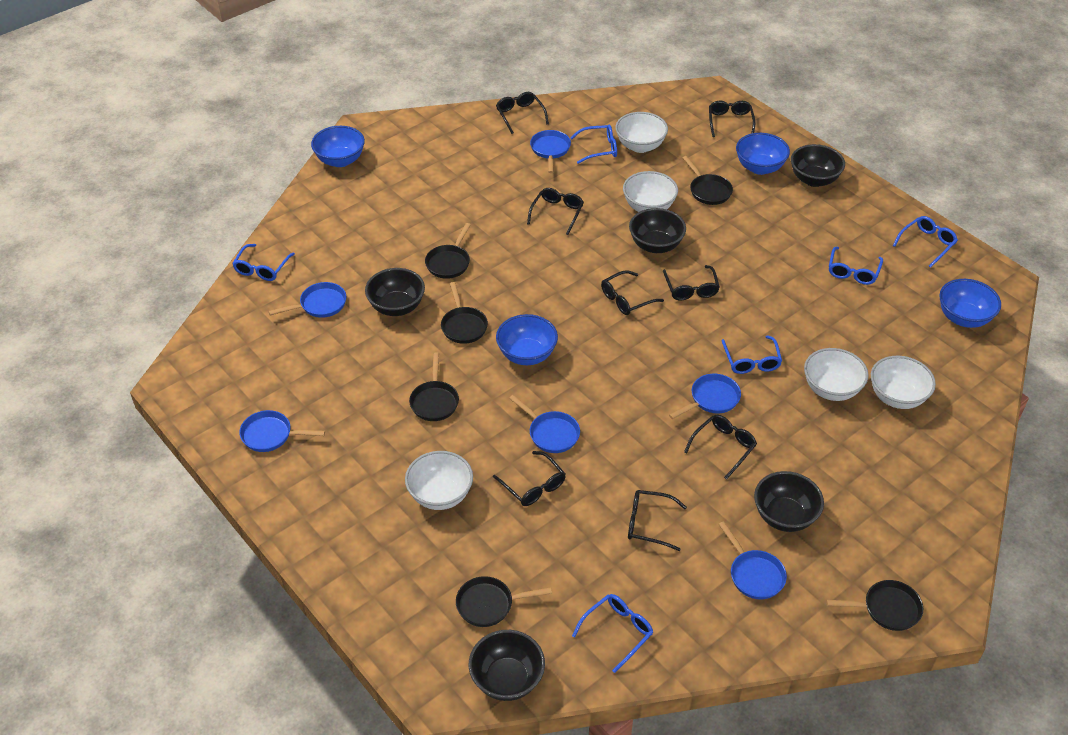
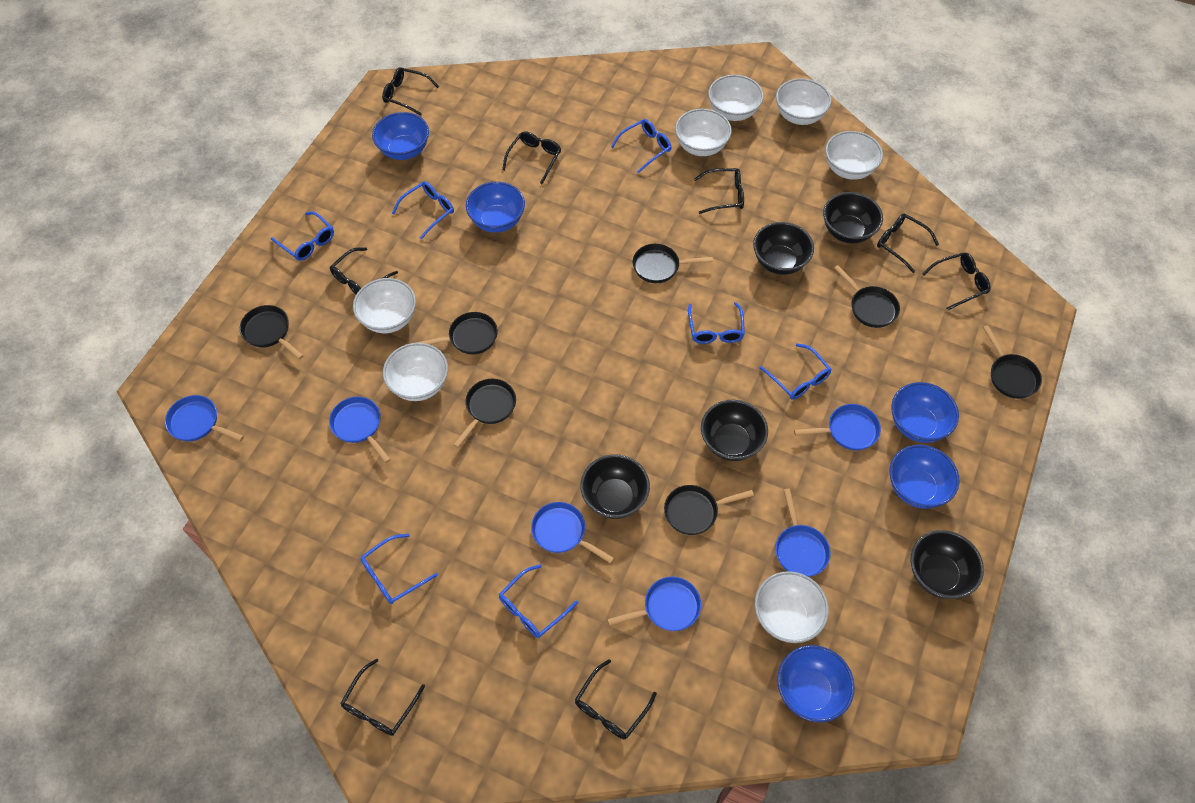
black pan: [409,353,459,421] [425,223,471,279] [441,282,488,344] [456,576,552,627] [683,156,733,205] [826,580,923,631] = 6 -> [240,305,304,360] [416,312,498,355] [453,379,516,448] [633,244,713,283] [664,485,754,535] [834,265,900,328] [983,325,1042,399] = 7
blue bowl: [311,126,365,167] [496,314,558,365] [736,133,790,175] [939,279,1001,328] = 4 -> [372,112,429,160] [466,182,525,233] [777,645,855,722] [890,445,959,509] [891,382,959,443] = 5
blue glasses: [232,244,295,281] [570,125,617,164] [572,594,654,673] [721,335,782,374] [829,247,883,285] [893,216,958,268] = 6 -> [271,211,334,261] [360,534,438,604] [392,181,454,239] [499,565,578,638] [611,119,672,173] [688,302,745,344] [760,343,832,400] = 7
white bowl: [405,451,473,510] [615,112,668,153] [623,171,678,212] [804,348,868,401] [871,356,936,409] = 5 -> [353,278,416,333] [383,343,448,401] [675,109,732,156] [708,75,764,121] [755,571,829,643] [776,78,831,125] [825,131,883,180] = 7

